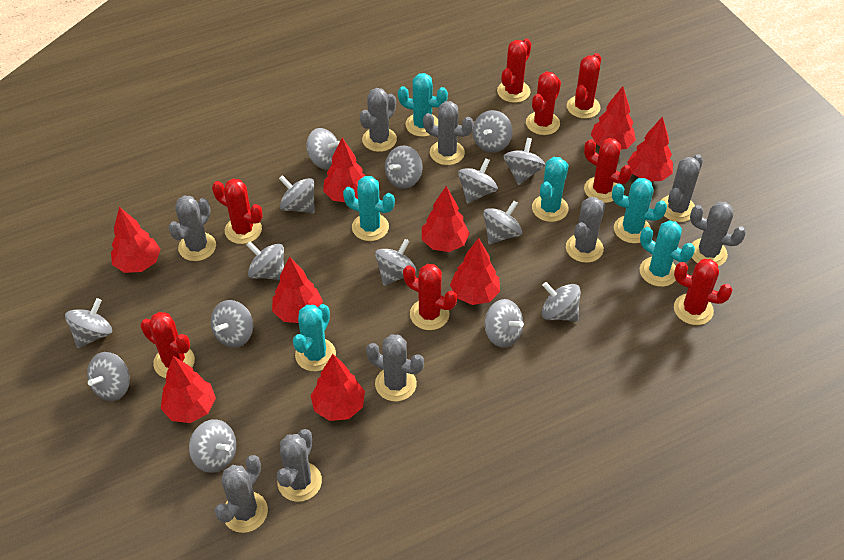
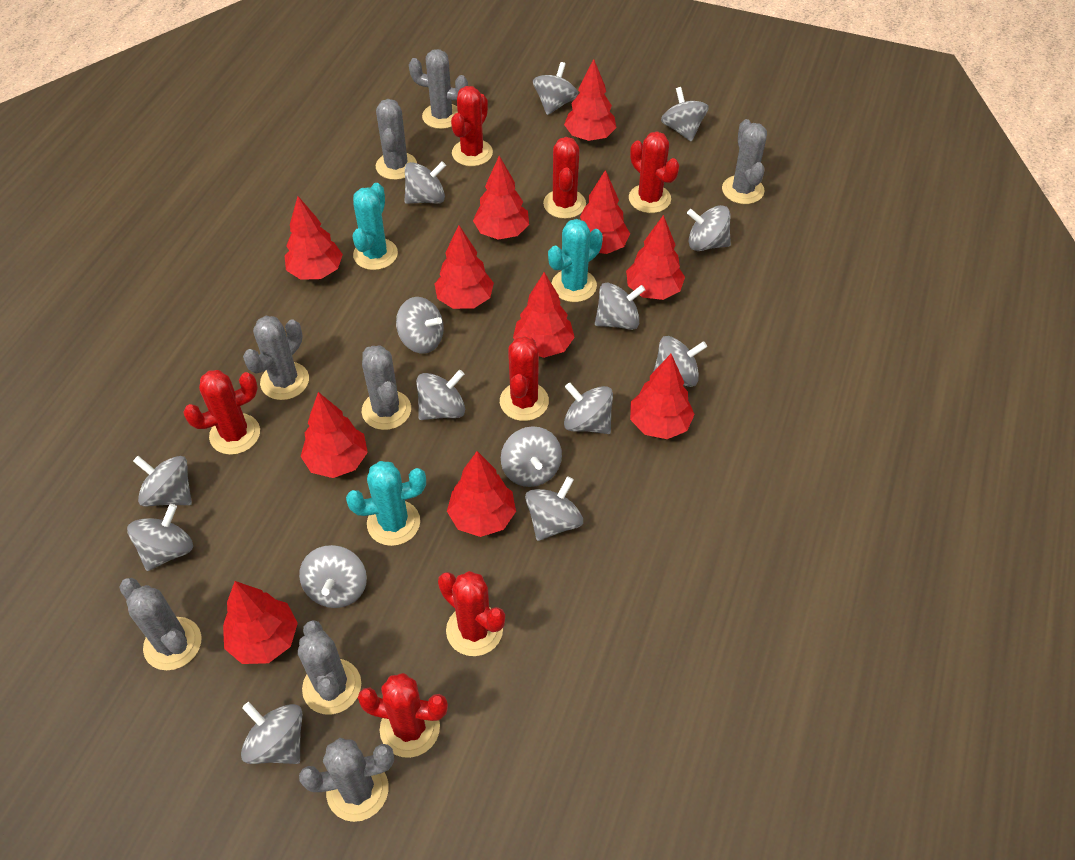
grey cactus: [168,195,216,261] [214,455,268,533] [277,429,322,502] [360,88,397,152] [366,334,424,401] [423,101,474,165] [566,197,605,263] [662,154,703,222] [690,202,746,266] = 9 -> [119,578,202,670] [243,316,309,400] [298,620,361,715] [299,738,394,822] [362,346,411,430] [376,99,417,180] [409,49,468,129] [722,119,767,204] = 8
red cactus: [141,312,195,378] [212,179,263,244] [403,264,457,330] [497,39,531,103] [526,72,561,135] [567,53,601,119] [584,138,632,203] [674,259,732,325] = 8 -> [183,370,260,455] [358,673,448,758] [438,571,505,656] [451,86,493,166] [500,336,549,421] [543,137,586,219] [629,131,679,213] = 7
red tree: [111,207,161,273] [161,356,216,423] [272,257,323,323] [311,354,365,421] [323,138,365,202] [422,186,470,252] [450,238,500,305] [590,86,636,150] [627,116,673,181] = 9 -> [223,581,298,664] [285,196,343,280] [300,392,368,478] [435,225,494,309] [447,451,516,537] [473,156,529,240] [513,272,575,358] [564,59,616,141] [580,170,630,254] [626,215,685,300] [630,354,695,439] = 11
turquoise cactus: [293,304,336,371] [343,176,395,241] [398,73,448,137] [532,157,568,222] [612,178,667,244] [640,220,695,287] = 6 -> [346,461,426,546] [353,183,398,270] [548,219,603,302] = 3

